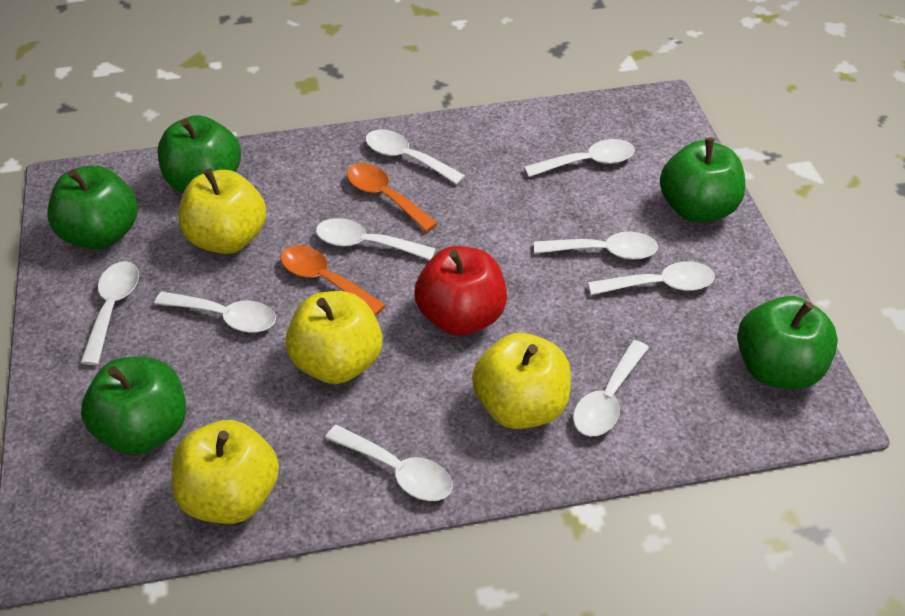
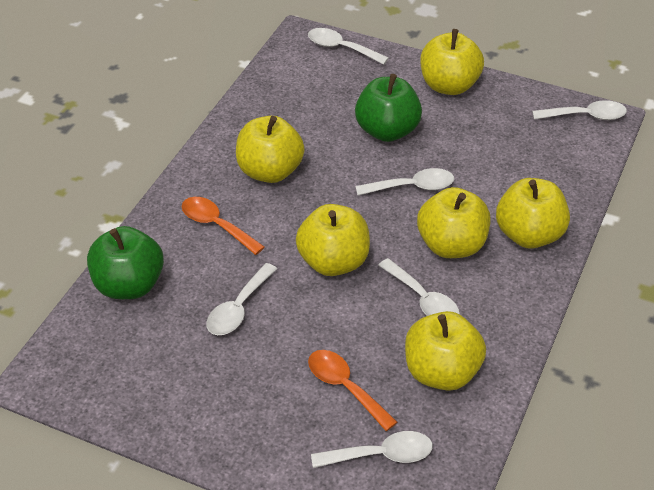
green apple: [47,165,138,249] [81,357,186,455] [158,115,241,193] [660,138,745,223] [737,296,838,389] = 5 -> [87,226,164,299] [355,74,422,142] = 2
red apple: [414,246,507,336] = 1 -> none = 0
white spoon: [80,261,139,365] [154,291,276,333] [316,218,436,260] [325,425,453,501] [365,129,465,184] [524,139,635,177] [534,232,658,260] [573,340,649,437] [588,261,715,295] = 9 -> [206,263,277,335] [308,28,389,65] [311,431,433,468] [355,168,454,195] [378,258,460,316] [532,100,627,120] = 6
yellow apple: [172,420,279,524] [179,168,266,254] [285,291,383,384] [472,333,571,429] = 4 -> [236,116,305,183] [296,204,370,276] [405,311,486,391] [417,187,490,258] [420,29,484,95] [496,178,570,249] = 6

